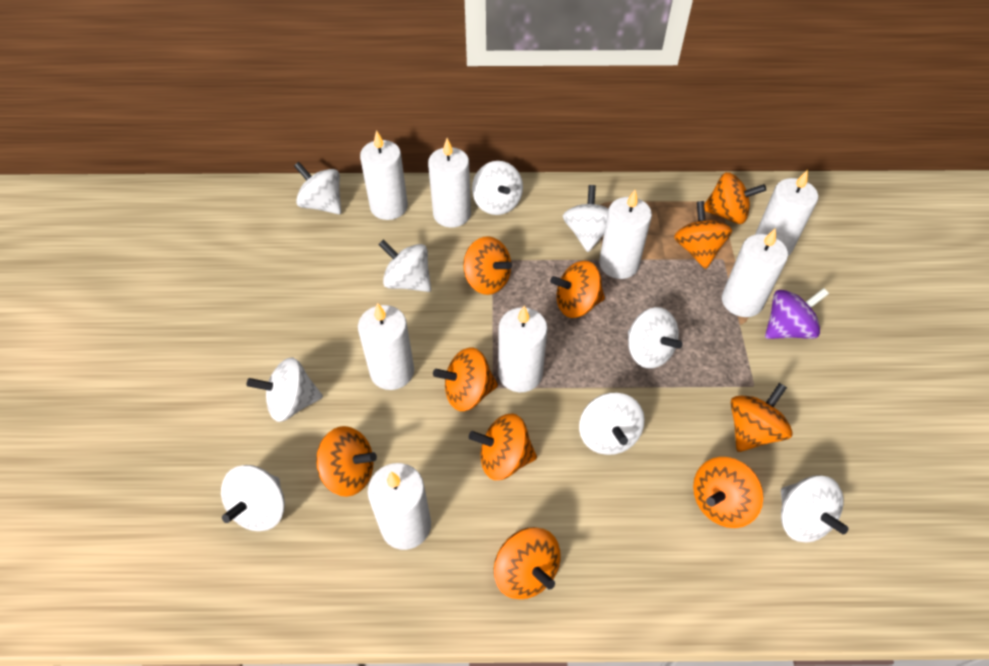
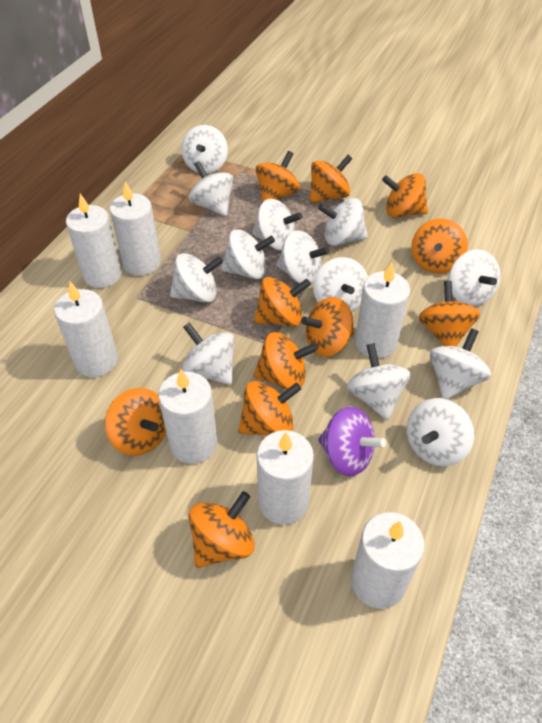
orange spinning top: [316,426,377,497] [433,347,498,411] [463,236,512,295] [469,413,537,480] [494,527,561,599] [550,261,605,318] [674,201,732,269] [693,457,763,528] [704,172,766,224] [731,383,793,452] = 10 -> [105,388,166,456] [189,491,255,568] [238,381,301,435] [253,332,317,390] [254,277,311,327] [256,151,300,202] [301,297,354,357] [310,155,352,203] [382,173,428,218] [412,218,468,274] [419,281,480,347] = 11
white candle: [358,303,414,390] [360,130,408,220] [368,463,431,550] [428,138,471,228] [498,306,547,392] [599,190,652,279] [722,228,788,317] [755,170,818,256] = 8 -> [54,282,118,377] [66,194,122,288] [109,182,161,276] [158,369,218,464] [257,430,314,525] [351,512,425,609] [355,263,410,358] = 7
white spinning top: [221,465,285,531] [247,358,323,422] [294,162,341,214] [378,239,431,292] [472,161,523,215] [563,185,608,252] [579,393,645,455] [628,307,682,368] [781,475,848,542] = 9 -> [170,253,223,303] [181,125,228,174] [182,322,235,385] [189,161,233,216] [221,229,275,279] [252,199,302,250] [277,230,330,284] [313,257,368,312] [318,198,368,246] [347,343,411,420] [407,398,474,466] [430,328,491,399] [449,249,500,306] = 13

